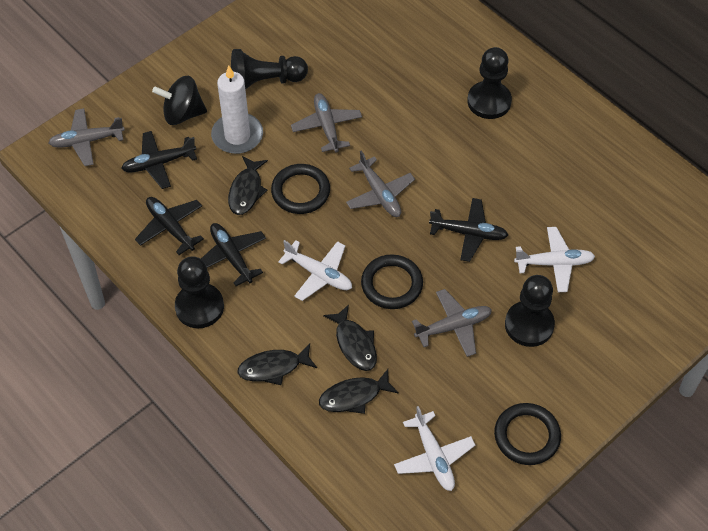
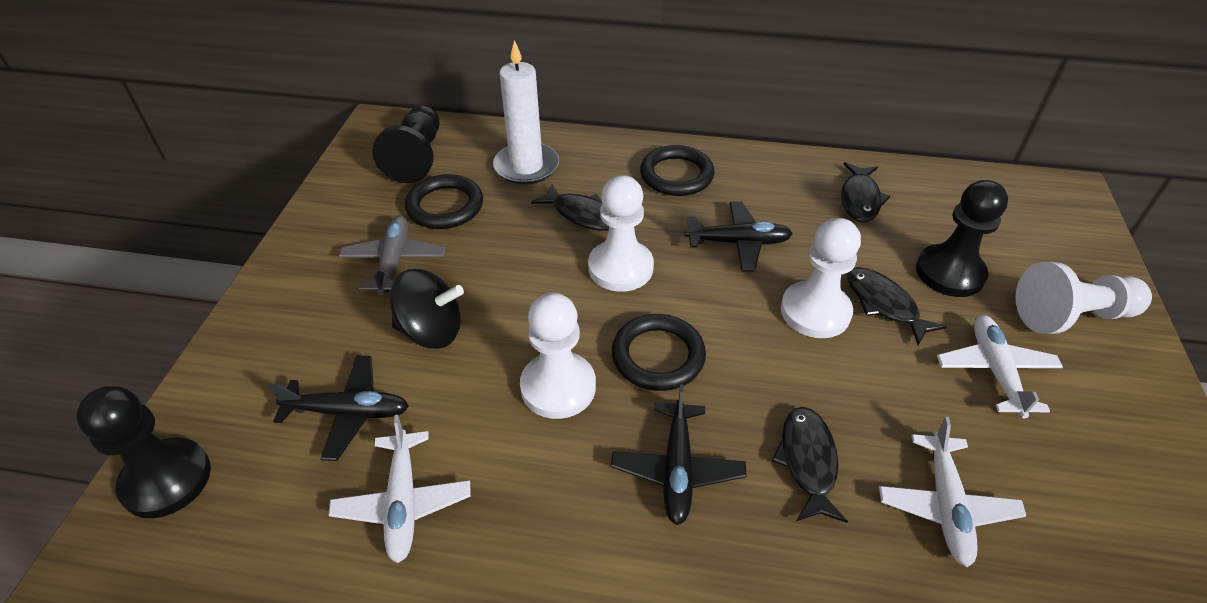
black pawn: [175,256,224,328] [231,49,308,89] [467,47,512,119] [505,275,555,347] = 4 -> [76,386,211,518] [372,105,440,183] [916,180,1008,297] = 3
black plane: [121,131,197,189] [135,197,204,255] [201,223,266,286] [429,198,508,262] = 4 -> [268,355,409,461] [611,384,746,525] [684,201,793,272] = 3
grey plane: [48,108,125,166] [291,93,362,152] [346,150,415,217] [412,289,492,357] = 4 -> [339,215,445,295] = 1
white pawn: none = 0 -> [520,292,596,419] [588,175,654,292] [781,218,861,338] [1016,262,1152,334] = 4

